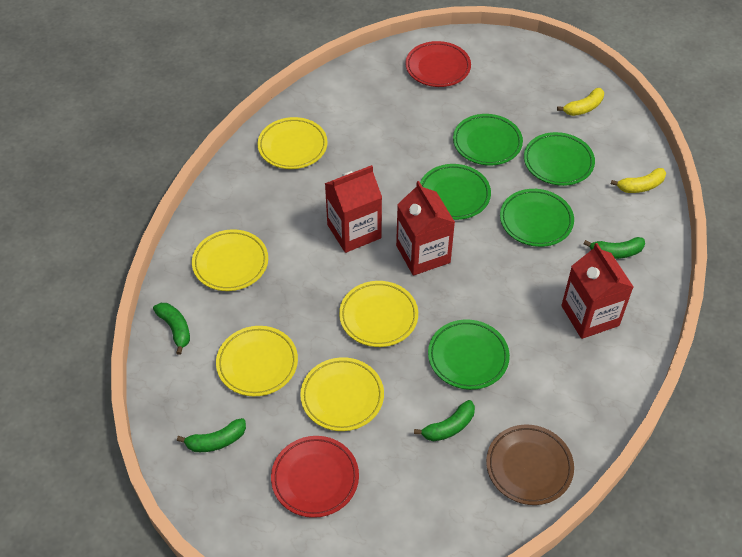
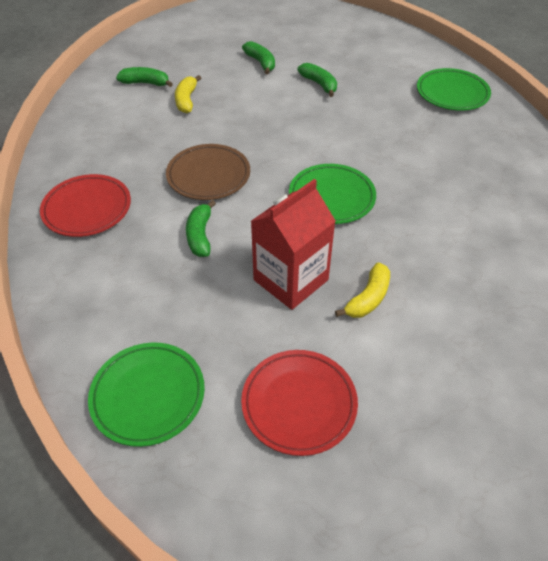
green plate: [420,164,491,220] [428,320,510,390] [453,114,523,165] [500,189,574,247] [524,132,595,186] = 5 -> [88,343,205,447] [289,164,376,224] [417,68,491,111] = 3
red carton: [325,165,382,253] [396,181,455,276] [561,243,633,339] = 3 -> [251,179,336,310] = 1
yellow plate: [192,229,268,291] [216,326,298,396] [258,117,328,169] [300,357,384,431] [339,281,418,347] = 5 -> none = 0

